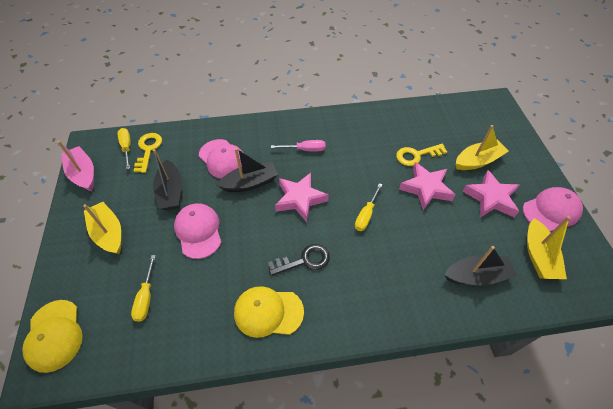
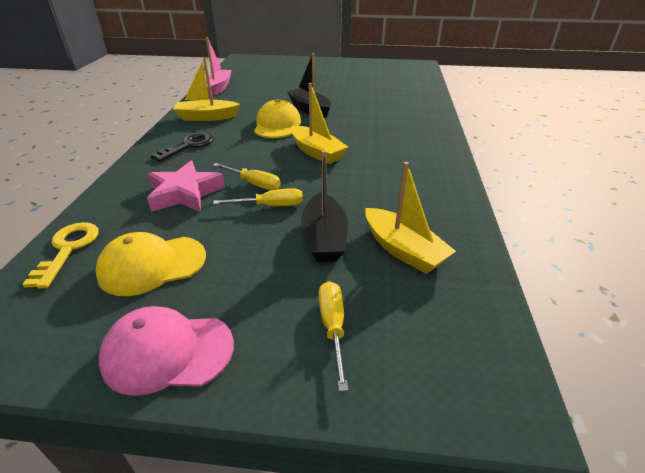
black boat: [153,149,182,210] [217,148,278,192] [444,246,517,285] = 3 -> [287,53,331,118] [301,150,348,262] = 2
pink cap: [174,203,221,259] [199,139,244,179] [523,187,583,232] = 3 -> [99,306,234,396] = 1
pink screwdriver: [271,140,325,151] = 1 -> none = 0
pink star: [275,173,329,222] [399,162,455,210] [462,170,519,217] = 3 -> [147,161,225,212] = 1
yellow key: [134,133,162,173] [396,144,447,166] = 2 -> [22,222,99,289] = 1

